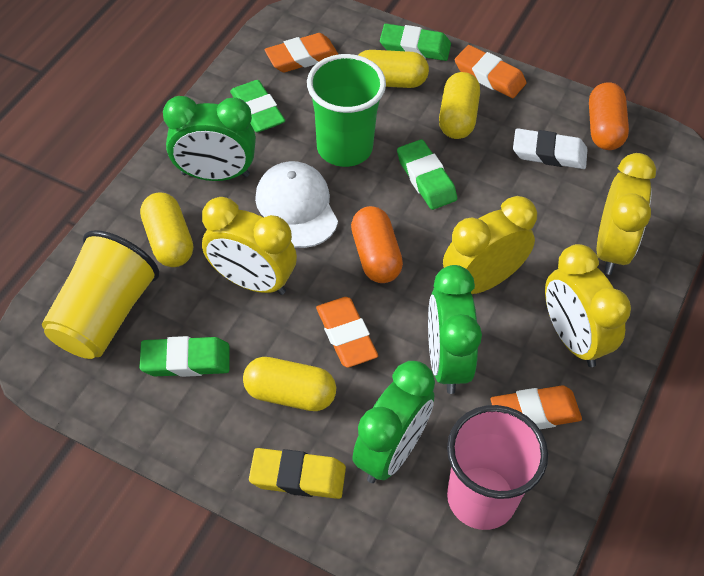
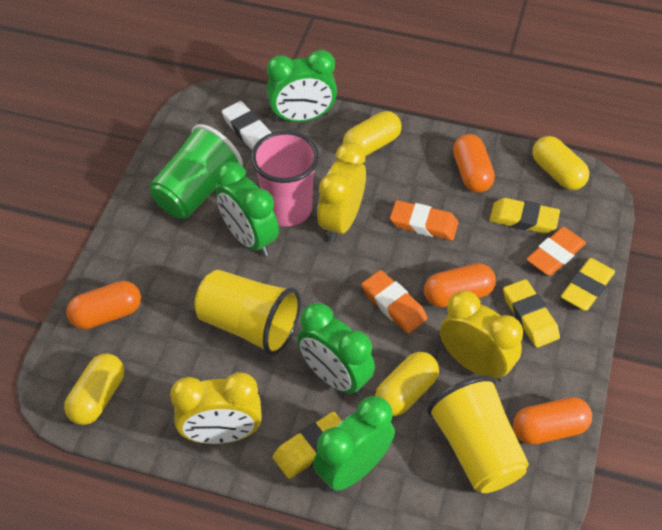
green clock: [163,96,256,181] [352,361,435,483] [428,265,482,394] = 3 -> [216,162,279,257] [267,50,337,122] [297,303,375,397] [313,396,395,492] = 4
green eraser: [140,336,230,377] [230,80,285,132] [380,24,451,61] [397,139,457,210] = 4 -> none = 0
orange capsule: [351,206,403,283] [589,82,629,150] = 2 -> [66,281,141,329] [424,263,496,308] [453,134,495,193] [513,397,592,445] = 4
orange eraser: [264,33,338,72] [316,297,378,368] [455,45,527,98] [491,385,582,429] = 4 -> [362,270,427,333] [390,200,459,240] [526,227,586,276] = 3
white cap: [255,161,338,248] = 1 -> none = 0
yellow clock: [202,197,297,295] [443,196,537,294] [545,244,631,367] [597,153,656,275] = 4 -> [170,372,262,444] [317,142,366,242] [440,291,523,382] = 3
yellow cup: [42,230,159,359] = 1 -> [194,270,301,356] [427,376,529,493] = 2
yellow eraser: [249,448,346,499] = 1 -> [273,412,342,479] [490,198,560,233] [503,279,560,348] [561,258,615,311] = 4

